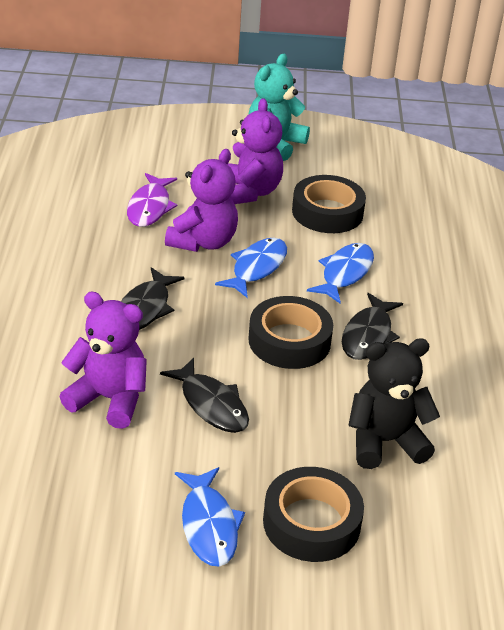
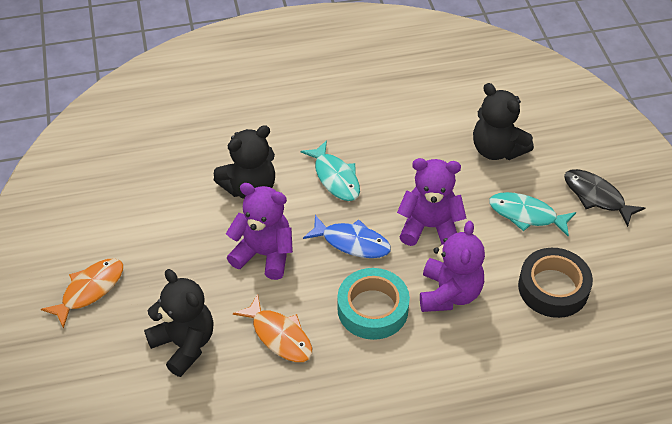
black fish: [121,267,185,330] [160,358,249,433] [342,293,403,360] = 3 -> [564,169,645,227] = 1
black tape: [248,296,333,369] [263,467,364,562] [292,175,366,233] = 3 -> [518,248,593,318] = 1
black teddy bear: [348,338,440,469] = 1 -> [144,269,214,377] [213,125,275,199] [473,83,534,160] = 3
blue fish: [175,467,245,567] [215,238,287,298] [307,243,374,304] = 3 -> [303,215,391,258] = 1
orange fish: none = 0 -> [41,258,123,329] [233,294,312,362] = 2
purple fish: [127,173,178,227] = 1 -> none = 0
turquoise fish: none = 0 -> [301,140,360,201] [489,192,576,237] = 2
turquoise tape: none = 0 -> [337,268,410,340] = 1
turquoise teddy bear: [248,54,310,161] = 1 -> none = 0

